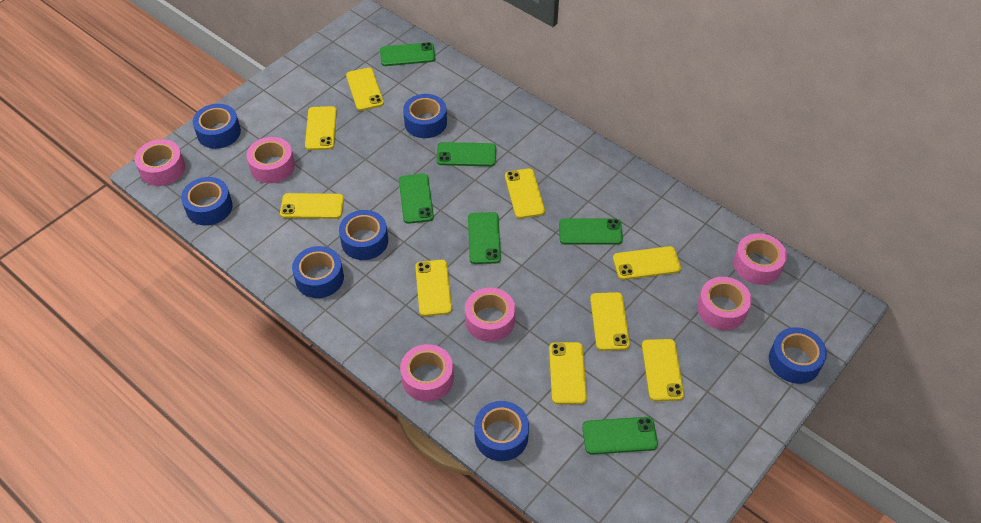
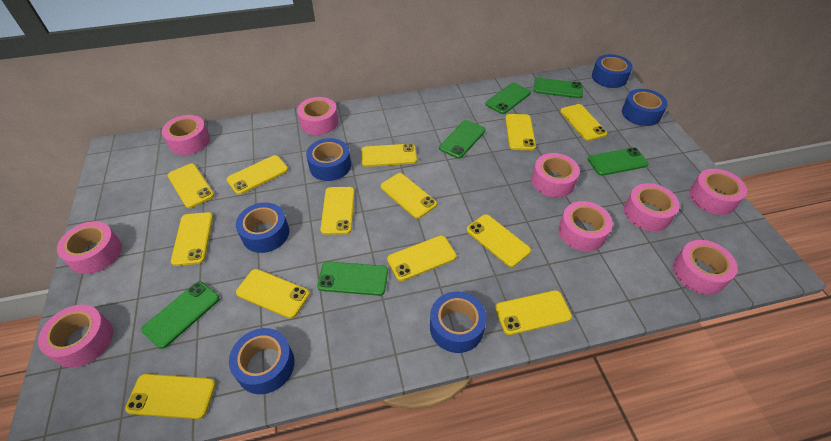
blue tape: [181,177,233,226] [192,104,241,149] [292,246,344,298] [339,210,388,260] [403,94,447,138] [474,401,529,461] [769,327,827,384] = 7 -> [229,328,294,394] [236,203,289,253] [306,138,351,181] [430,292,487,353] [592,54,633,88] [622,89,667,126] = 6
pink tape: [134,139,185,186] [247,137,295,183] [400,344,454,402] [465,288,515,342] [697,277,752,330] [733,233,787,285] = 6 -> [38,305,113,368] [57,221,122,274] [162,115,210,155] [297,97,338,135] [531,153,580,198] [558,201,613,251] [624,183,680,231] [673,240,738,295] [689,169,747,215] = 9
yellow phone: [280,193,344,219] [305,106,337,150] [346,68,384,111] [415,260,452,316] [505,168,545,219] [549,342,587,404] [590,292,630,351] [613,246,681,280] [642,339,684,401] = 9 -> [125,374,216,419] [167,163,214,208] [171,212,213,266] [227,155,288,195] [236,269,310,319] [320,187,355,235] [362,144,417,167] [381,173,437,219] [387,235,456,281] [467,214,531,267] [495,290,572,335] [505,114,536,150] [560,104,607,141] = 13

